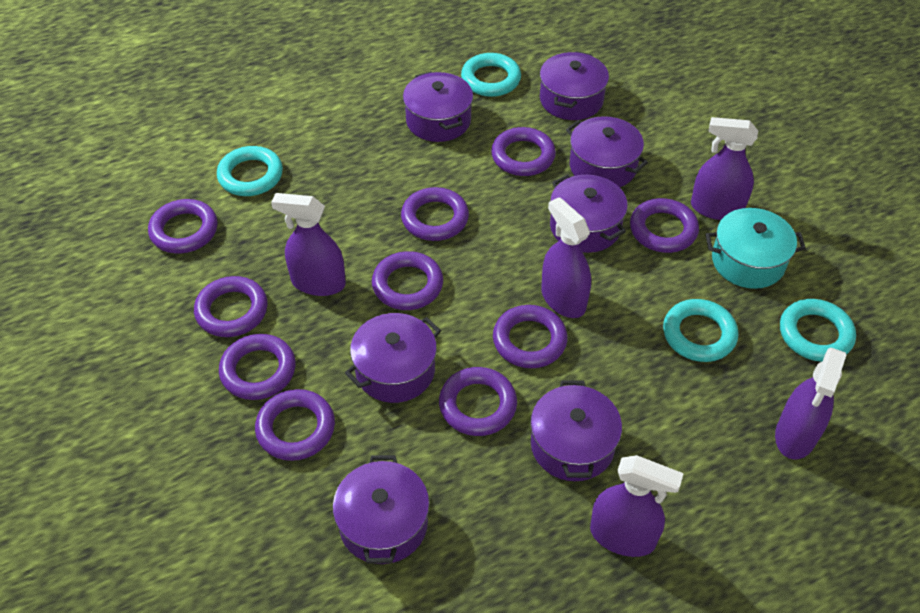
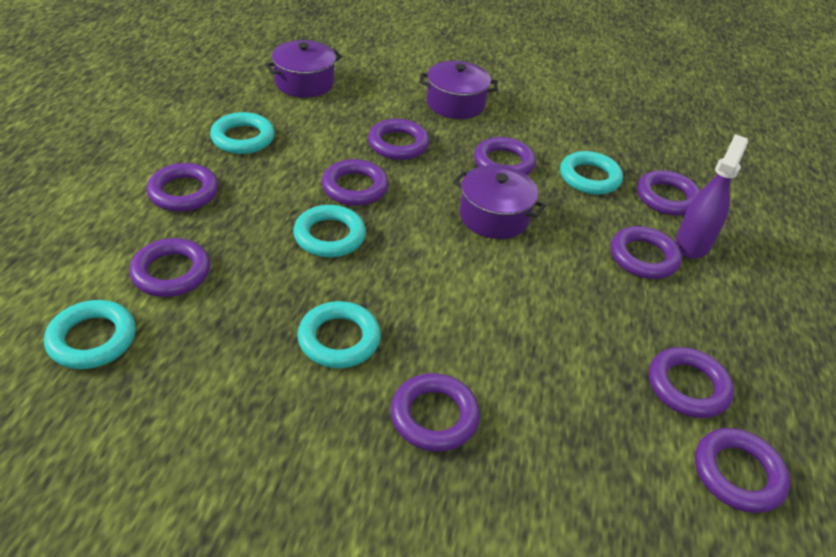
purple pot: [333,455,429,564] [345,313,441,403] [403,71,473,142] [530,380,622,481] [540,51,609,120] [550,175,628,253] [566,116,648,187] = 7 -> [265,40,342,98] [419,61,498,119] [453,165,546,239] = 3
purple spray bottle: [271,193,346,296] [541,197,591,318] [590,455,684,557] [691,117,758,220] [775,348,847,459] = 5 -> [675,134,748,259] = 1
turquoise pot: [705,208,806,289] = 1 -> none = 0
turquoise ring: [217,146,283,196] [461,53,521,97] [663,299,738,362] [780,299,856,362] = 4 -> [44,300,136,369] [210,112,275,154] [293,205,366,257] [297,301,381,368] [560,151,623,195] = 5

